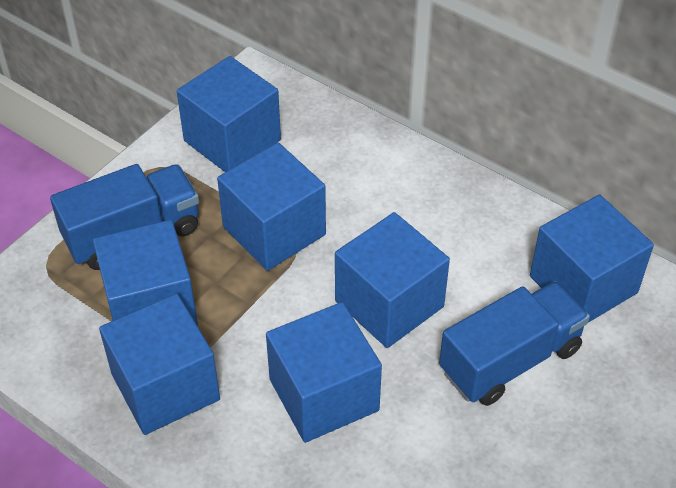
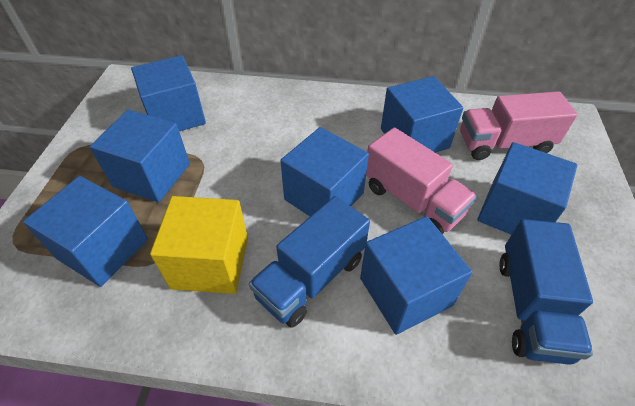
pink truck: none = 0 -> [366,127,477,234] [460,91,577,160] = 2
yellow cube: none = 0 -> [150,196,248,294] = 1

